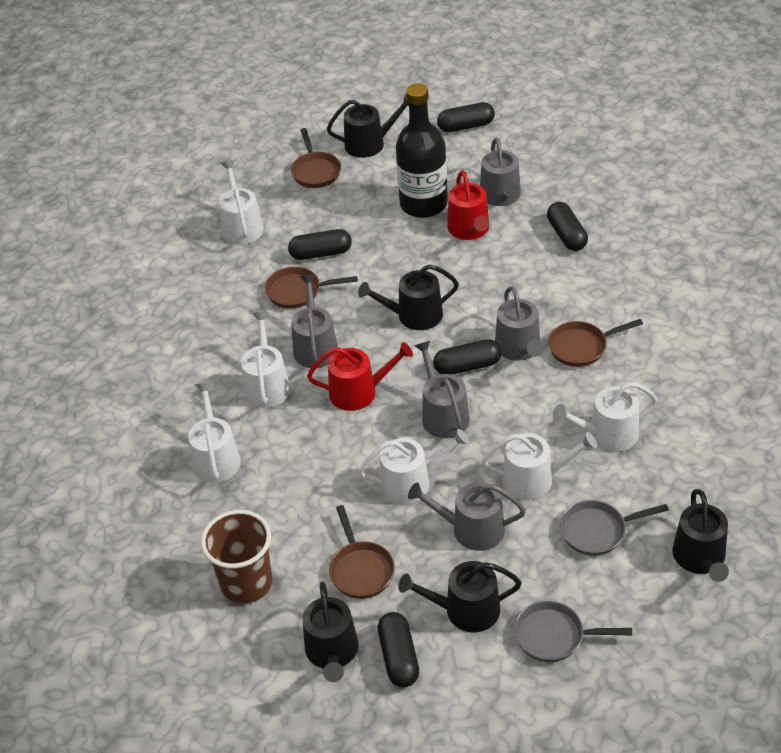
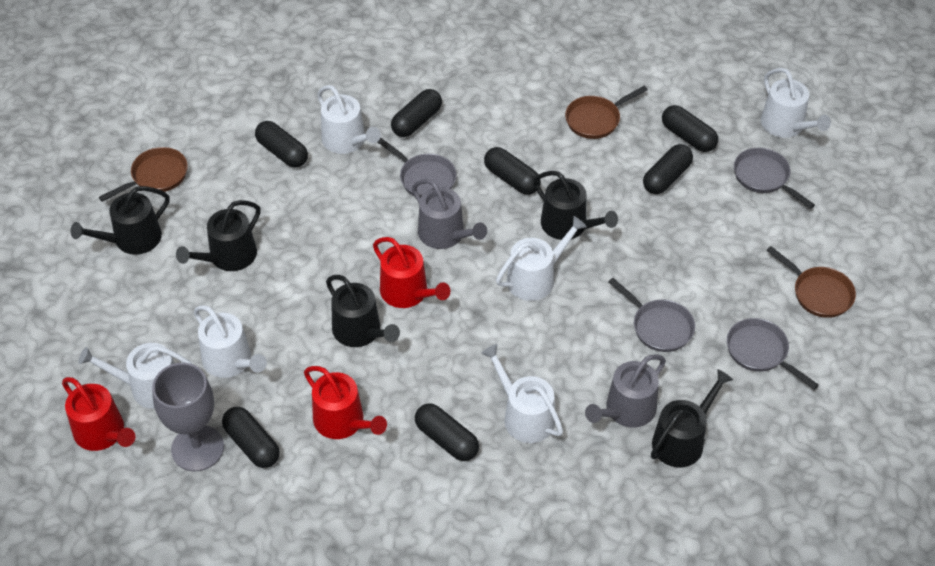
black bottle: [396,83,448,218] = 1 -> none = 0
black capsule: [288,229,352,260] [378,612,419,687] [433,339,502,375] [437,102,495,132] [547,202,588,251] = 5 -> [222,407,280,468] [255,121,308,168] [391,89,442,137] [415,403,479,461] [484,147,541,195] [643,144,693,194] [662,105,718,152] = 7
brown cup: [201,510,273,604] = 1 -> none = 0
brown pan: [265,267,358,309] [291,128,341,188] [329,505,395,599] [548,319,643,367] = 4 -> [99,147,188,202] [565,86,648,139] [767,246,856,318] = 3
grey goblet: none = 0 -> [152,363,224,471] = 1
grey pan: [514,601,632,662] [560,500,669,556] = 2 -> [377,137,457,197] [608,278,695,352] [727,318,819,390] [734,148,815,209] = 4
grey watering can: [291,274,338,368] [408,482,526,551] [415,341,470,438] [480,138,521,206] [495,286,544,361] = 5 -> [412,179,487,249] [585,355,666,428] = 2
red watering can: [307,342,413,411] [447,170,489,240] = 2 -> [62,377,135,451] [304,366,387,439] [373,237,450,308] = 3

